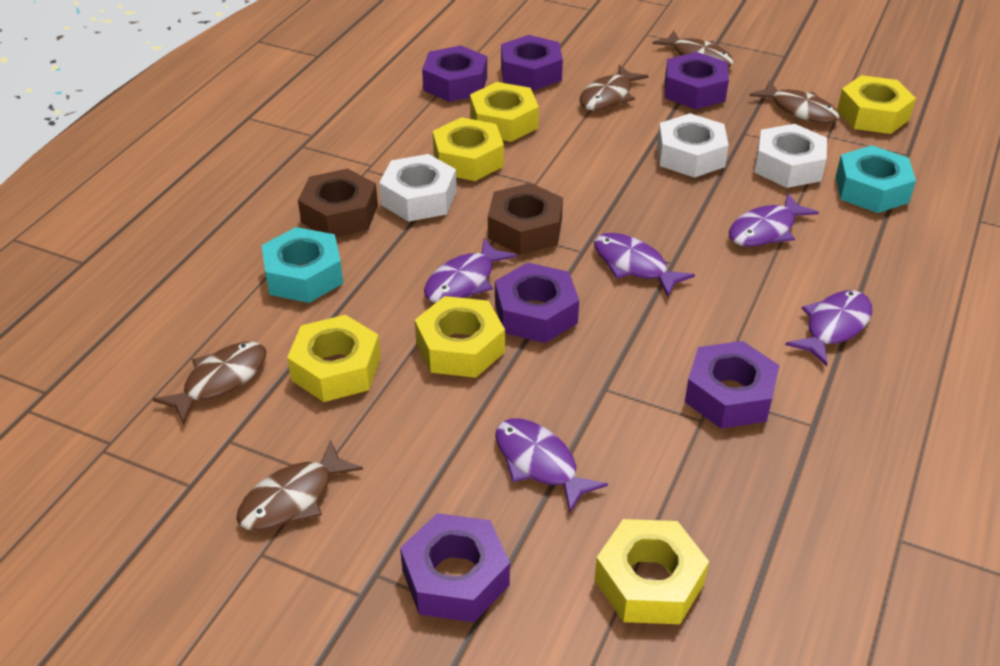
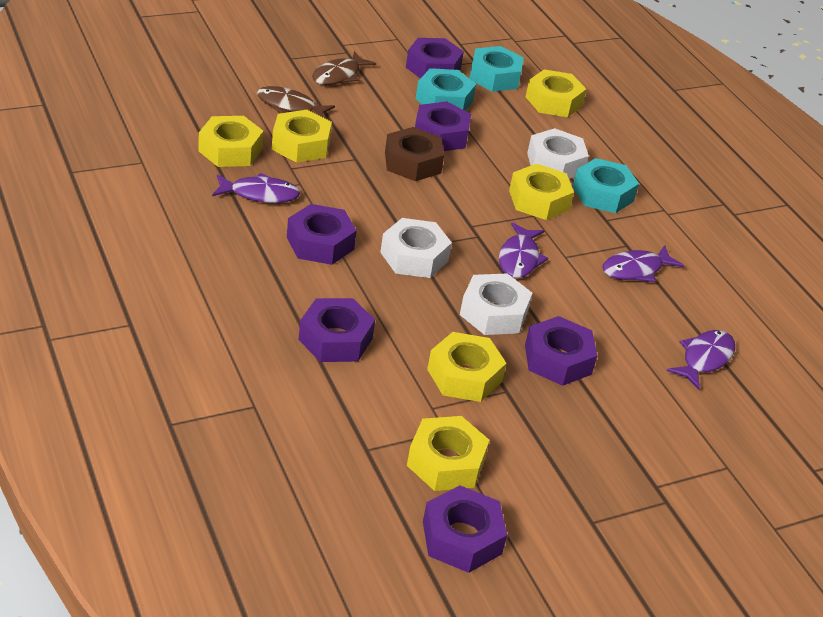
brown fish: [153,342,266,425] [237,439,363,531] [579,65,648,110] [653,30,734,67] [749,80,840,123] = 5 -> [257,86,335,117] [312,51,376,85] = 2
brown nut: [298,169,378,237] [488,183,563,255] = 2 -> [385,127,444,181] = 1
purple fish: [424,238,517,303] [495,419,608,513] [594,233,695,297] [729,193,819,247] [785,290,872,366] = 5 -> [212,173,300,203] [499,222,548,278] [602,245,684,282] [667,330,735,389] = 4
turquoise nut: [262,227,343,303] [836,145,916,213] = 2 -> [416,68,476,111] [469,46,524,92] [572,158,639,213] = 3

